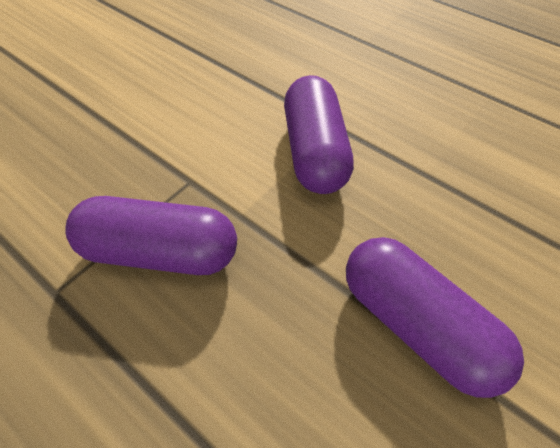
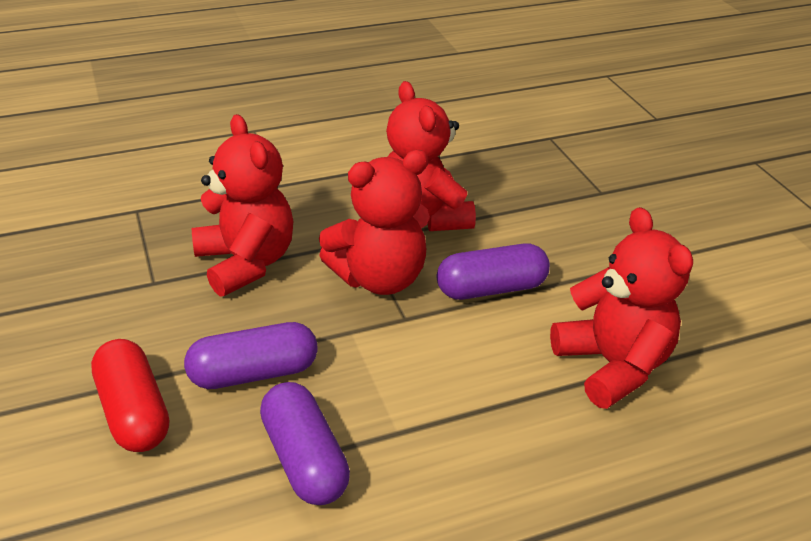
red capsule: none = 0 -> [91,339,169,452] = 1
red teddy bear: none = 0 -> [192,114,293,297] [319,150,430,295] [386,81,476,231] [550,207,693,409] = 4

